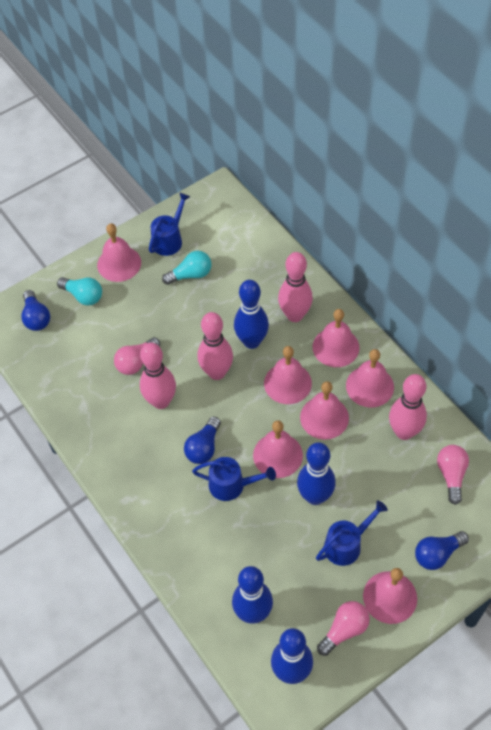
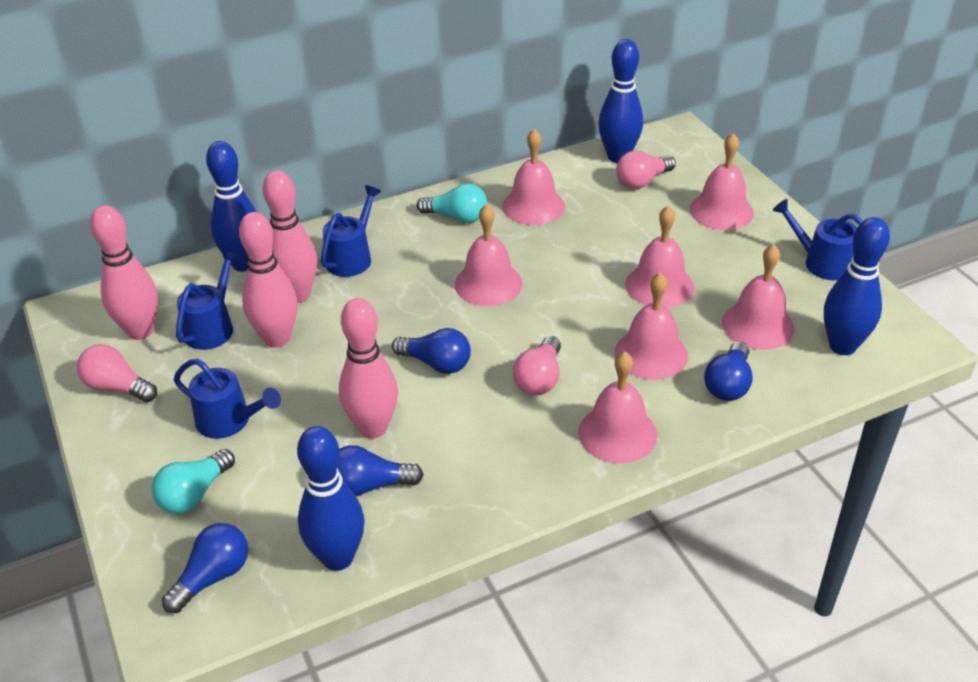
blue light bulb: [21,290,50,331] [184,417,221,464] [415,531,469,570] = 3 -> [162,523,248,613] [337,445,424,496] [392,328,471,374] [704,341,753,401] = 4
blue watering can: [149,192,190,256] [192,457,276,501] [316,500,388,566] = 3 -> [174,358,281,439] [176,249,239,350] [321,185,381,277] [773,199,863,280] = 4

